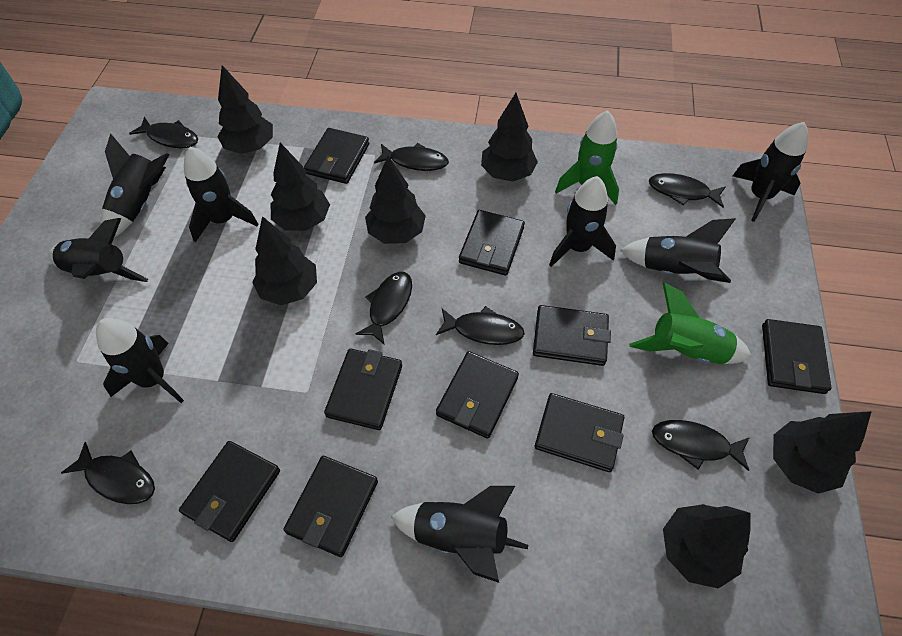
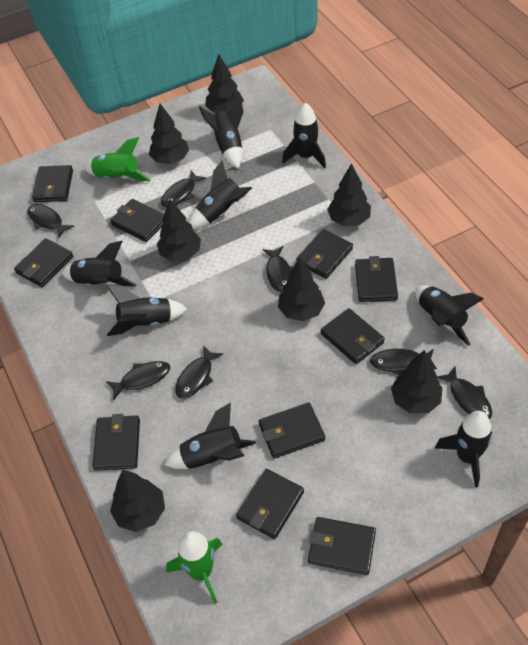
black wallet: [179,441,280,542] [283,456,378,557] [304,128,369,184] [324,348,402,430] [436,351,519,439] [459,210,525,276] [533,305,611,366] [535,393,624,472] [762,319,832,394] = 9 -> [14,238,73,287] [32,165,73,202] [93,414,140,471] [110,199,164,242] [236,469,304,539] [259,403,325,458] [296,229,353,279] [308,517,376,575] [321,308,385,364] [355,256,398,302] = 10

